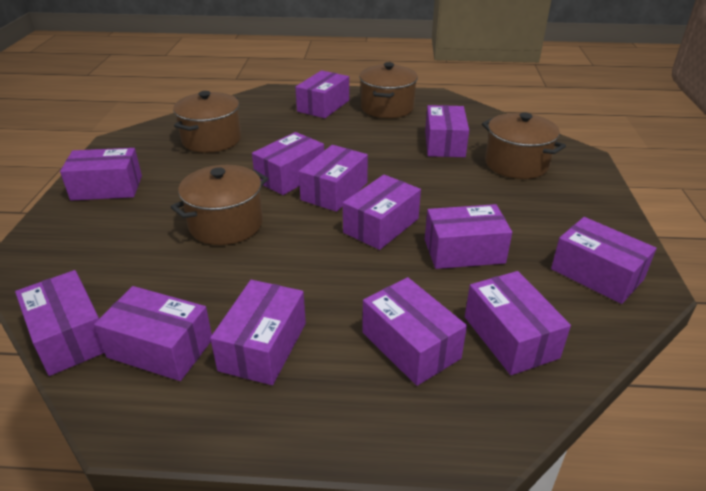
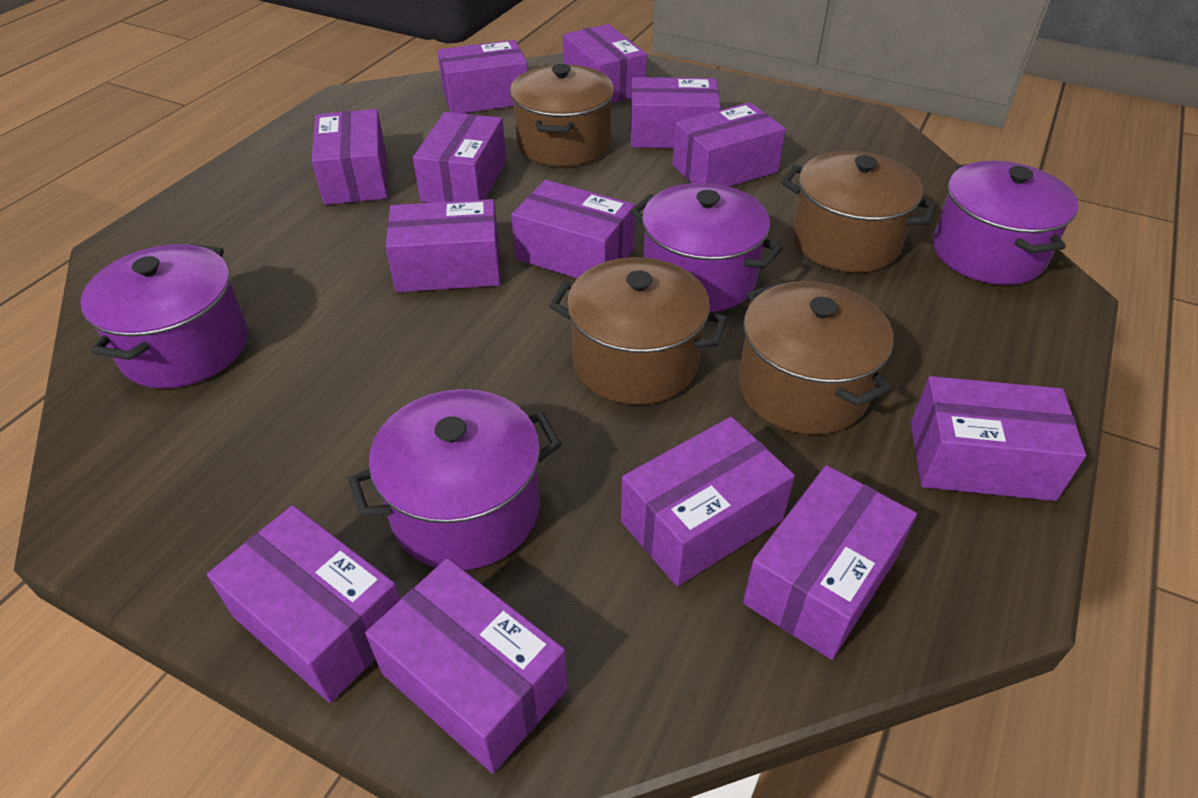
purple pot: none = 0 -> [80,244,248,388] [348,389,562,570] [630,183,783,312] [933,161,1078,285] = 4

